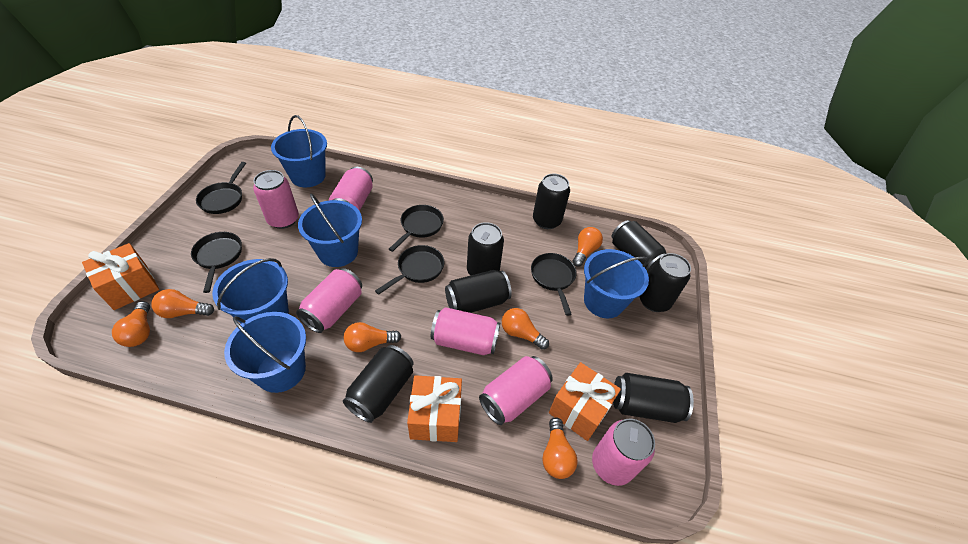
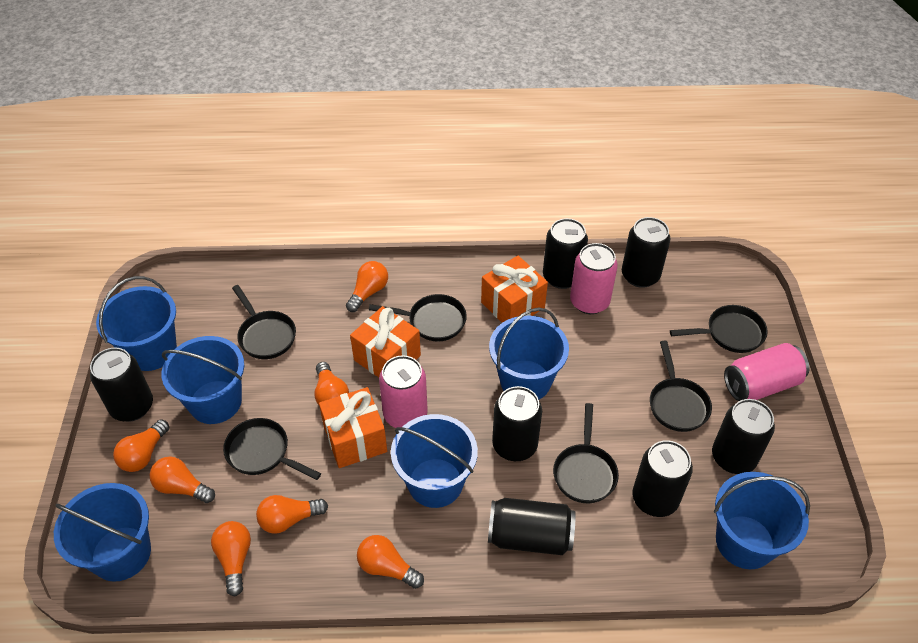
black pan: [191,232,242,293] [196,162,246,214] [375,245,444,295] [389,205,444,252] [531,253,577,316] = 5 -> [223,418,321,480] [232,285,296,359] [369,294,467,341] [553,403,619,503] [650,341,712,432] [670,305,768,353] = 6
blue bucket: [212,258,289,324] [224,312,306,393] [271,115,327,187] [298,193,362,267] [584,249,649,318] = 5 -> [54,483,151,582] [96,276,177,371] [162,336,244,424] [391,414,478,508] [489,307,569,399] [714,472,810,569] = 6
orange light bulb: [112,301,150,347] [151,289,214,318] [344,322,401,352] [502,308,549,350] [542,417,578,479] [573,227,603,267] = 6 -> [113,419,169,472] [150,457,215,503] [211,521,251,597] [256,495,328,534] [314,362,349,405] [346,261,388,312] [357,535,424,589] = 7
pink can: [253,170,299,229] [296,268,362,333] [329,167,373,211] [431,307,500,355] [479,356,553,425] [592,419,655,486] = 6 -> [379,355,428,428] [570,243,618,314] [724,343,809,401] = 3

